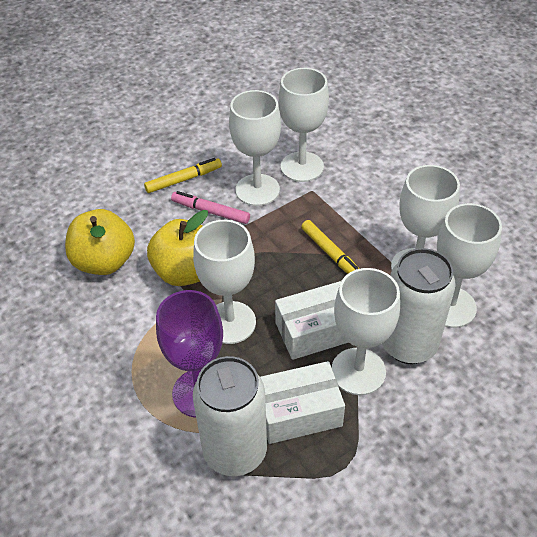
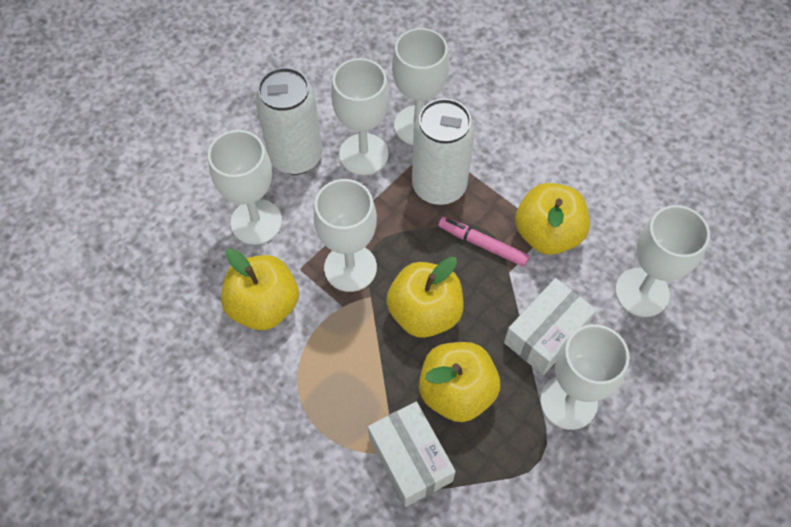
purple goblet: [156,290,223,418] = 1 -> none = 0
yellow apple: [65,209,135,275] [147,210,208,286] = 2 -> [221,249,299,330] [386,257,464,338] [419,342,500,422] [515,183,590,255] = 4
yellow marker: [144,158,222,193] [301,220,359,274] = 2 -> none = 0

